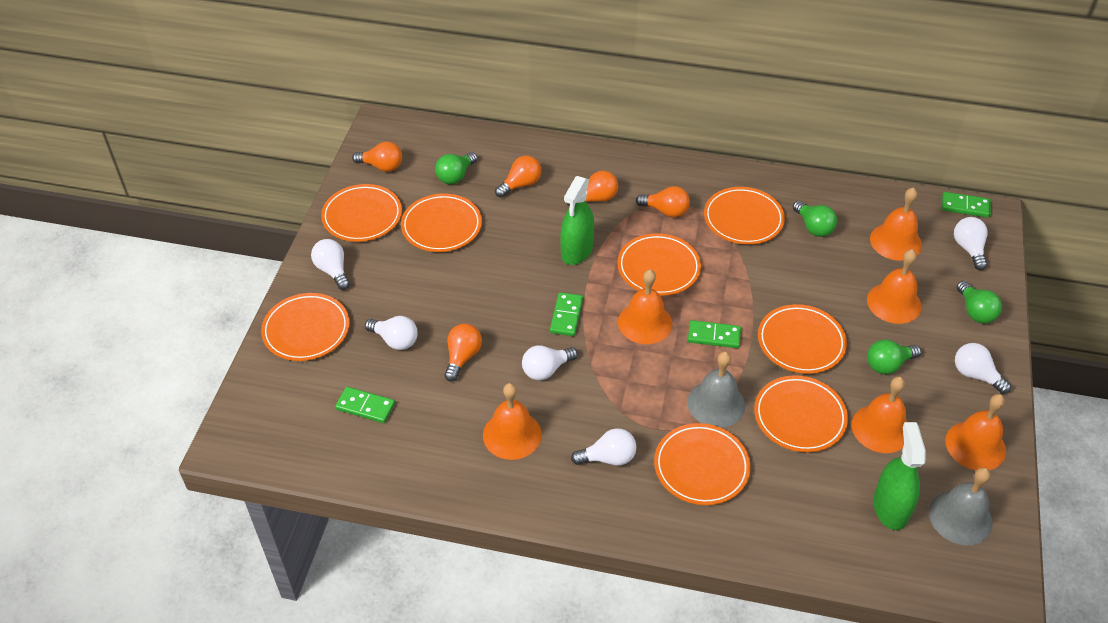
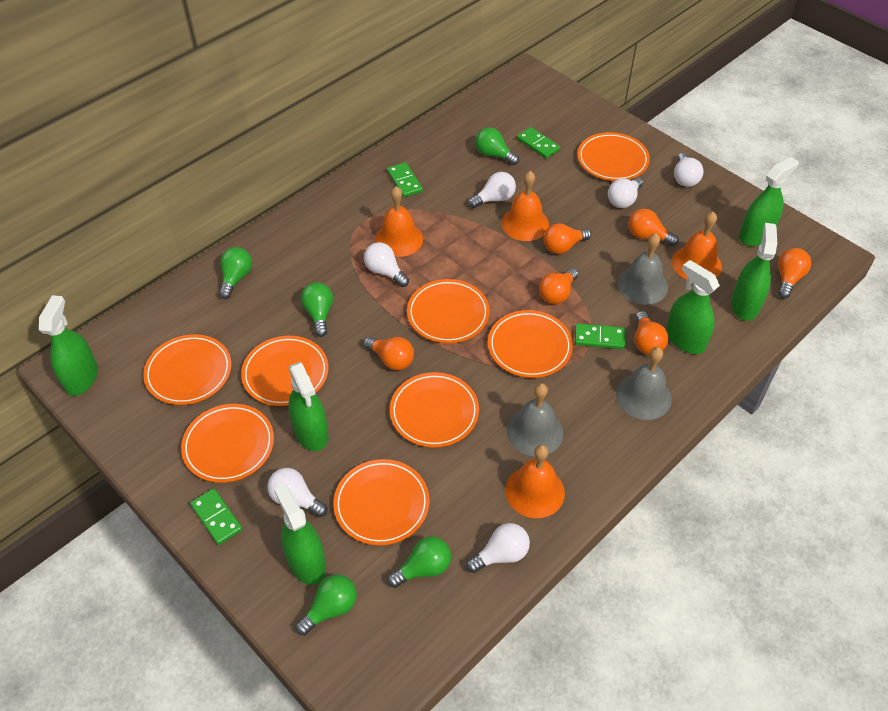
green light bulb: [435,152,477,184] [793,201,837,237] [867,339,921,374] [957,281,1002,324] = 4 -> [219,247,252,299] [295,574,357,635] [301,282,333,337] [387,537,451,588] [475,128,519,165] = 5
green spray bottle: [560,176,594,265] [873,422,926,530] = 2 -> [39,295,98,396] [274,484,326,585] [288,362,328,451] [666,260,720,354] [731,223,777,321] [739,157,799,246] = 6
grey bell: [687,351,745,428] [929,467,993,545] = 2 -> [507,383,564,456] [616,347,672,420] [617,233,668,305] = 3
orange bell: [483,383,542,460] [618,269,672,344] [852,377,907,453] [867,249,922,324] [870,187,922,261] [945,394,1006,470] = 6 -> [375,186,423,257] [501,171,549,241] [505,445,565,518] [672,211,722,280] = 4
orange light bulb: [352,142,402,172] [445,324,482,382] [495,155,541,198] [567,171,618,207] [636,186,690,217] = 5 -> [363,337,414,370] [539,268,578,304] [543,223,591,254] [628,209,679,246] [635,311,668,355] [778,248,811,298] = 6

